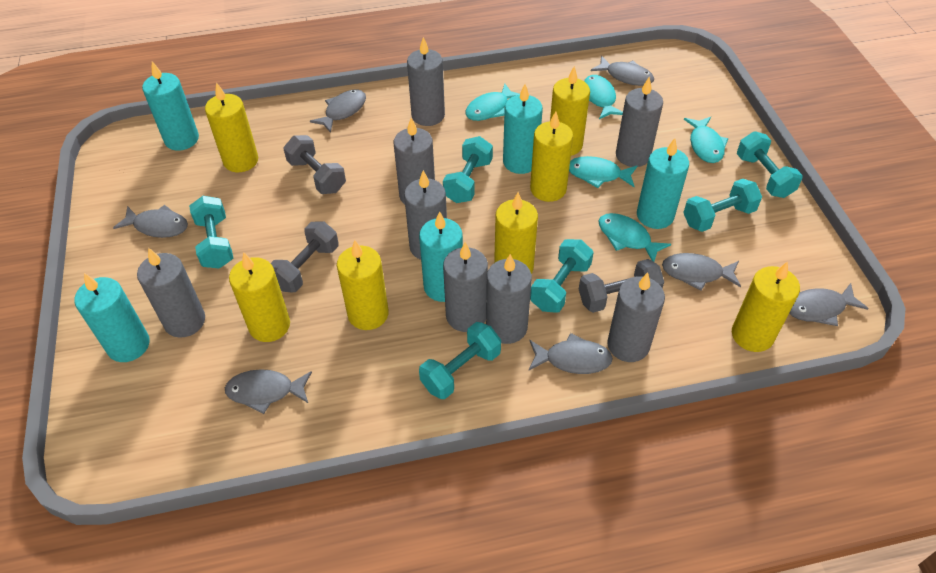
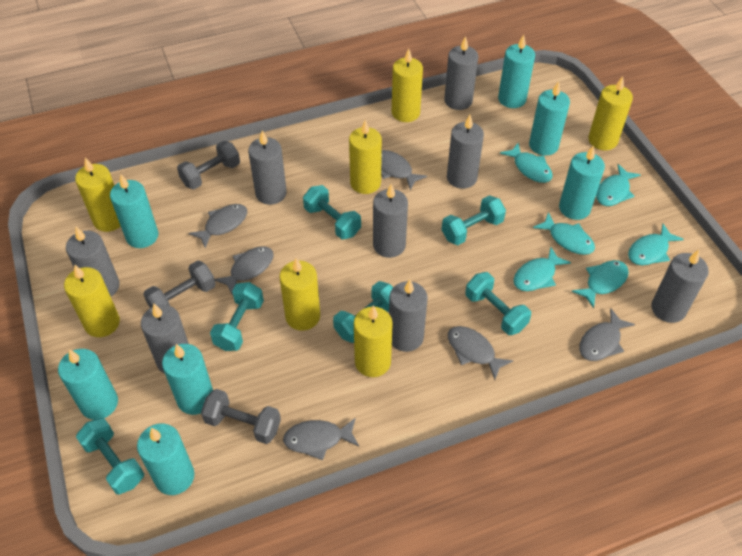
grey fish: [113,205,188,238] [225,369,312,414] [310,89,366,133] [529,333,613,374] [591,56,654,86] [662,253,741,291] [790,283,869,326] = 7 -> [189,204,247,248] [214,246,274,296] [283,418,359,460] [381,150,427,190] [448,326,513,380] [579,309,635,361] = 6
turquoise candle: [75,273,150,362] [142,62,199,151] [419,211,463,302] [503,84,543,174] [637,138,689,229] = 5 -> [58,349,118,420] [110,175,158,248] [137,424,194,495] [162,344,213,415] [498,35,535,108] [529,81,570,156] [559,145,605,220] = 7
turquoise fish: [465,84,520,121] [569,156,637,188] [584,75,623,119] [599,213,671,262] [684,117,729,163] = 5 -> [500,143,553,183] [514,247,571,291] [533,212,595,255] [572,260,629,309] [596,164,640,206] [628,224,684,265] = 6

